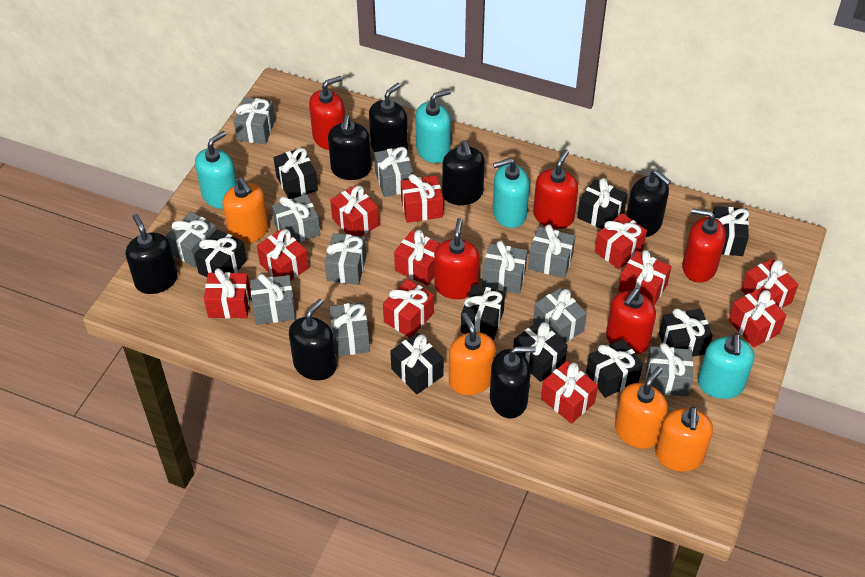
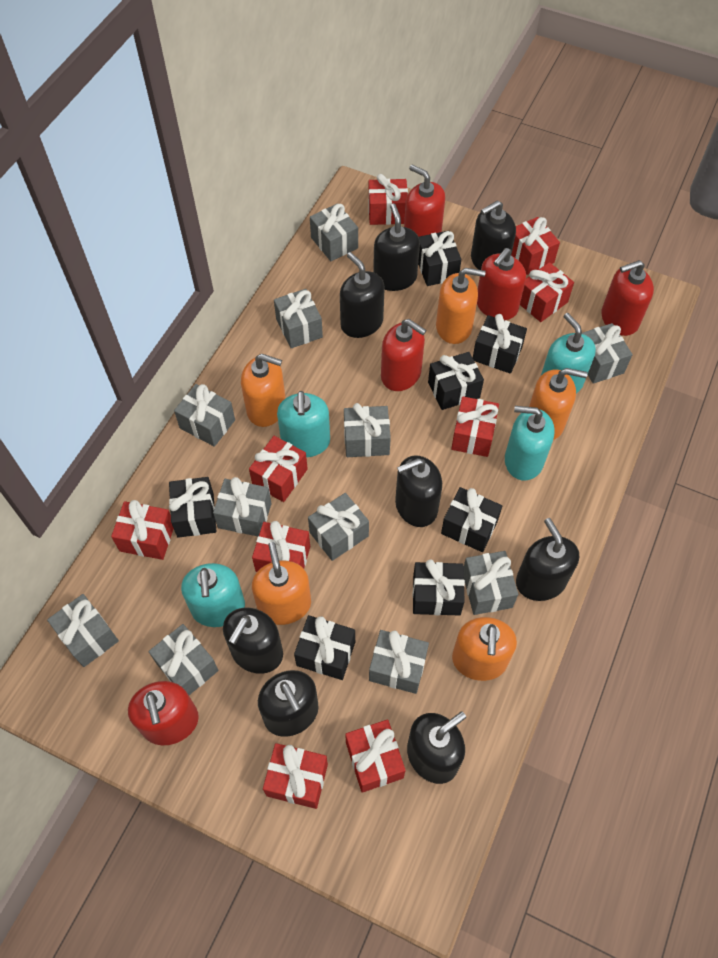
black gift: [194,229,247,277] [274,148,318,199] [390,333,444,394] [461,284,505,340] [513,321,568,382] [577,178,628,229] [586,339,643,398] [659,308,713,357] [713,206,749,256] = 9 -> [169,477,216,538] [294,615,355,680] [413,559,465,615] [418,231,461,286] [428,352,484,410] [441,487,502,552] [473,314,527,374] = 7
black soap dispenser: [126,214,178,294] [289,299,337,380] [328,115,372,180] [369,83,408,152] [442,140,485,205] [490,346,536,418] [626,170,671,237] = 7 -> [223,608,283,674] [258,670,319,737] [340,252,385,338] [373,204,420,291] [395,456,442,527] [407,711,466,784] [471,200,516,270] [516,518,579,601] = 8
orange soap dispenser: [222,177,269,244] [449,313,496,395] [615,367,668,449] [655,407,713,472] = 4 -> [241,354,286,427] [252,542,311,625] [436,268,486,344] [452,617,517,681] [529,368,588,440] = 5
red gift: [204,268,251,318] [257,229,309,280] [330,185,379,237] [383,279,434,338] [394,230,441,286] [401,174,443,223] [541,361,598,424] [595,213,647,269] [618,250,672,305] [729,288,786,347] [741,258,798,309] = 11 -> [111,500,174,560] [249,436,308,502] [252,521,310,572] [263,743,328,809] [345,720,406,793] [368,174,408,225] [451,396,499,457] [511,217,560,275] [520,262,574,322] = 9

